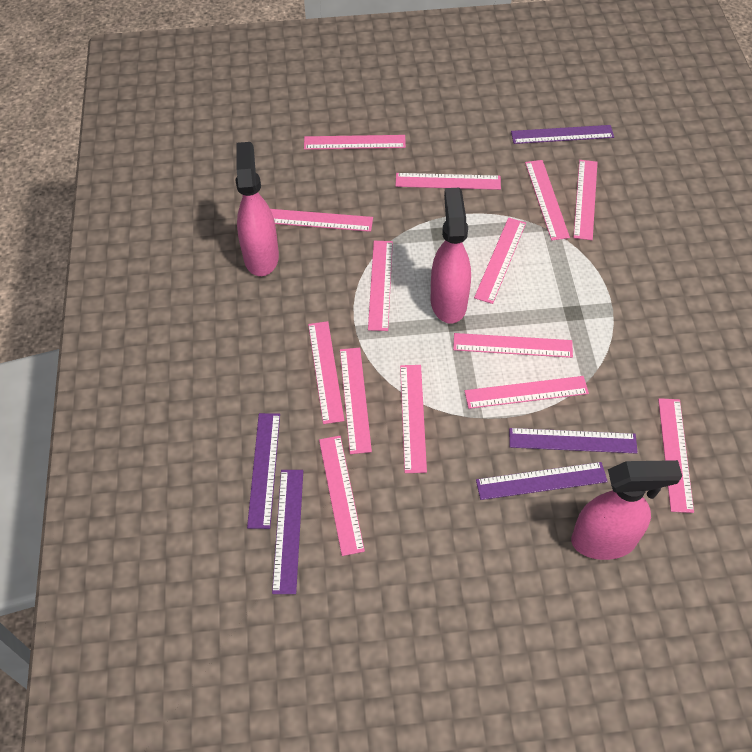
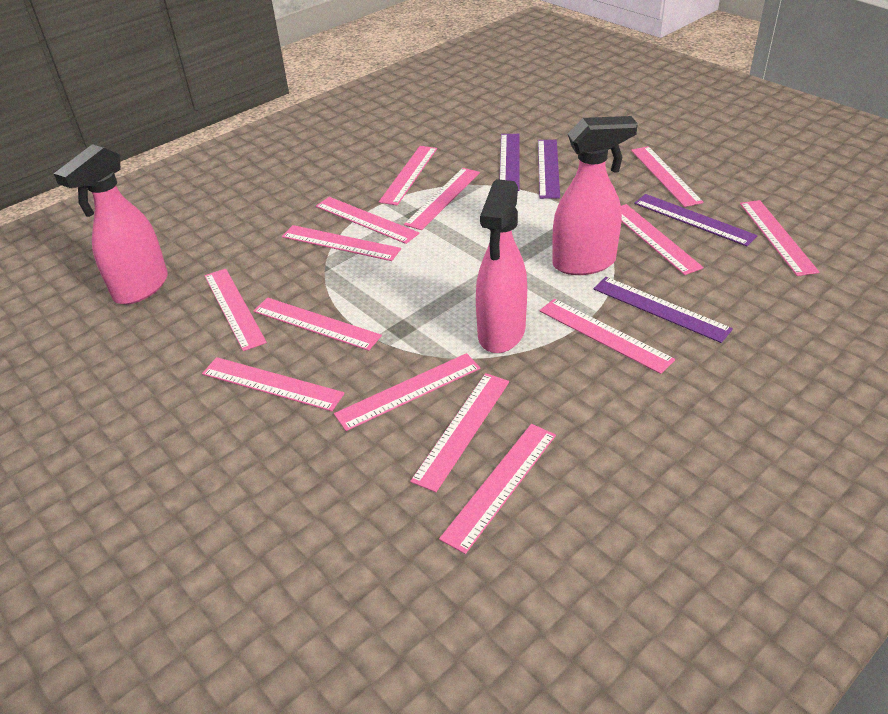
purple ruler: [247,413,280,529] [272,470,303,594] [476,462,608,500] [509,428,638,454] [511,125,614,144] = 5 -> [499,134,520,191] [538,140,560,199] [593,277,733,343] [634,194,758,247] = 4

